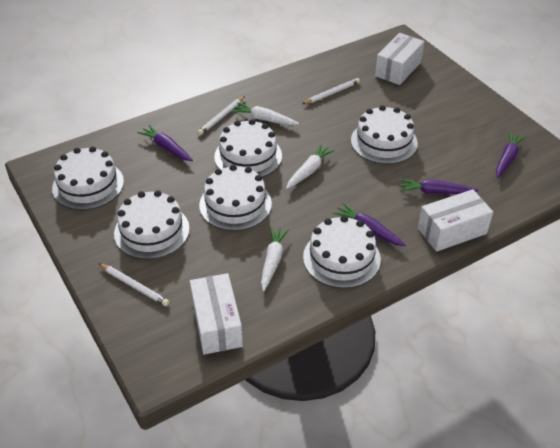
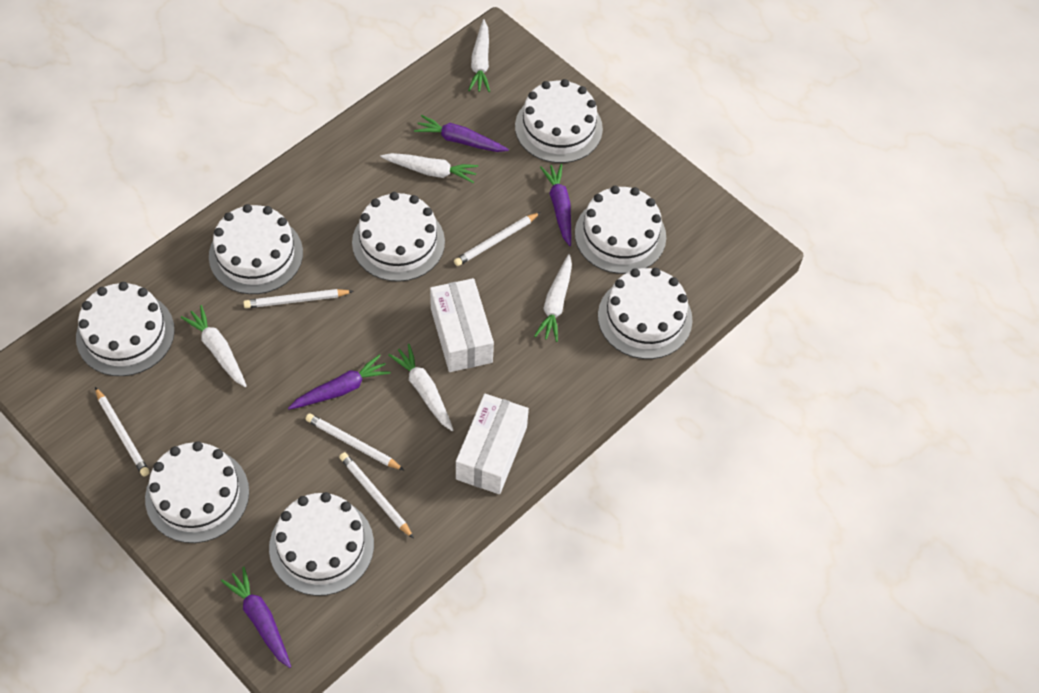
white box: [190,273,243,355] [375,33,425,85] [418,189,493,252] = 3 -> [430,278,494,372] [456,393,529,494] = 2
white cake: [52,146,124,210] [114,190,190,259] [199,165,272,231] [214,119,282,177] [303,216,381,288] [351,105,418,164] = 6 -> [76,282,175,376] [145,441,249,543] [209,204,303,294] [269,492,374,596] [352,192,445,282] [515,79,603,163] [575,186,666,274] [598,268,693,359] = 8
white carrot: [231,103,299,125] [261,226,289,291] [286,144,335,189] = 3 -> [181,305,246,387] [380,153,478,183] [388,344,453,431] [468,19,490,92] [534,254,572,342] = 5
white pencil: [99,263,169,306] [197,96,245,135] [302,78,360,104] = 3 -> [95,387,150,477] [243,289,354,308] [305,413,404,470] [339,452,414,539] [454,212,541,266] = 5

